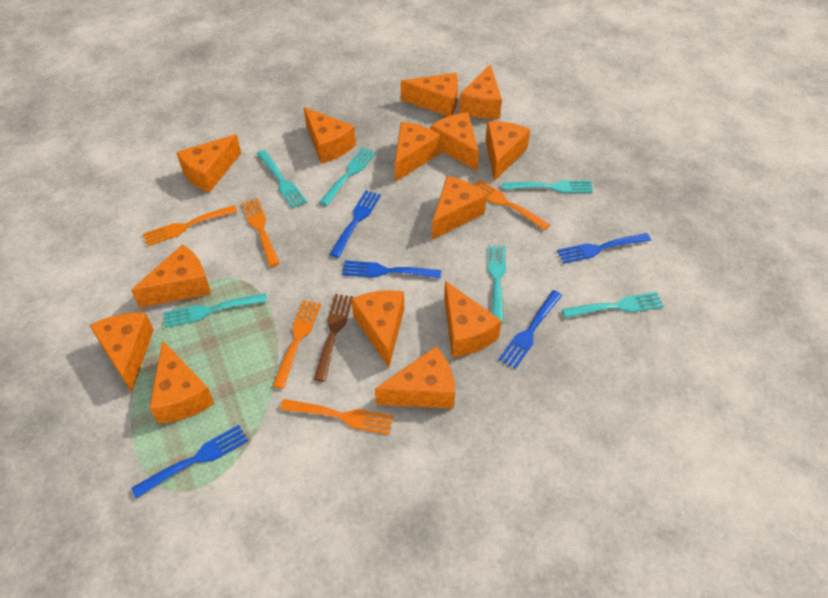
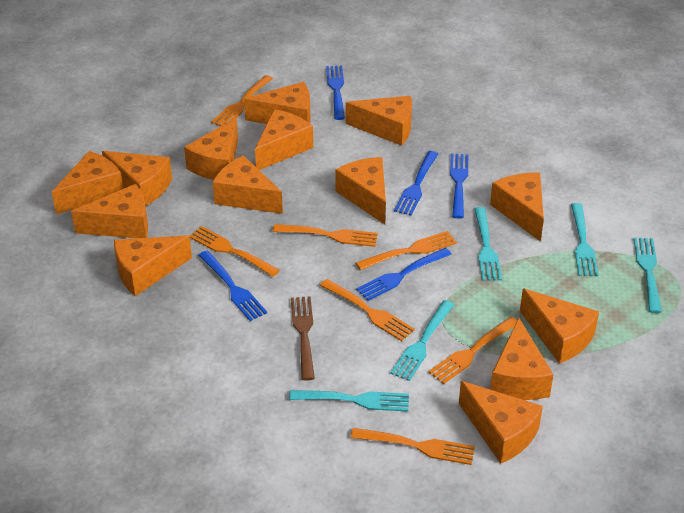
orange fork: [143,205,238,246] [242,198,280,267] [273,300,321,389] [280,399,393,435] [473,180,550,231] = 5 -> [190,226,280,277] [211,75,273,126] [273,224,378,247] [320,279,415,341] [351,428,475,465] [356,231,457,270] [429,317,517,384] = 7
turquoise fork: [163,293,268,328] [257,150,308,209] [320,147,376,206] [488,245,506,324] [502,180,593,193] [562,292,664,318] = 6 -> [289,390,409,412] [390,300,454,381] [474,207,502,281] [571,203,599,276] [634,237,661,313] = 5

